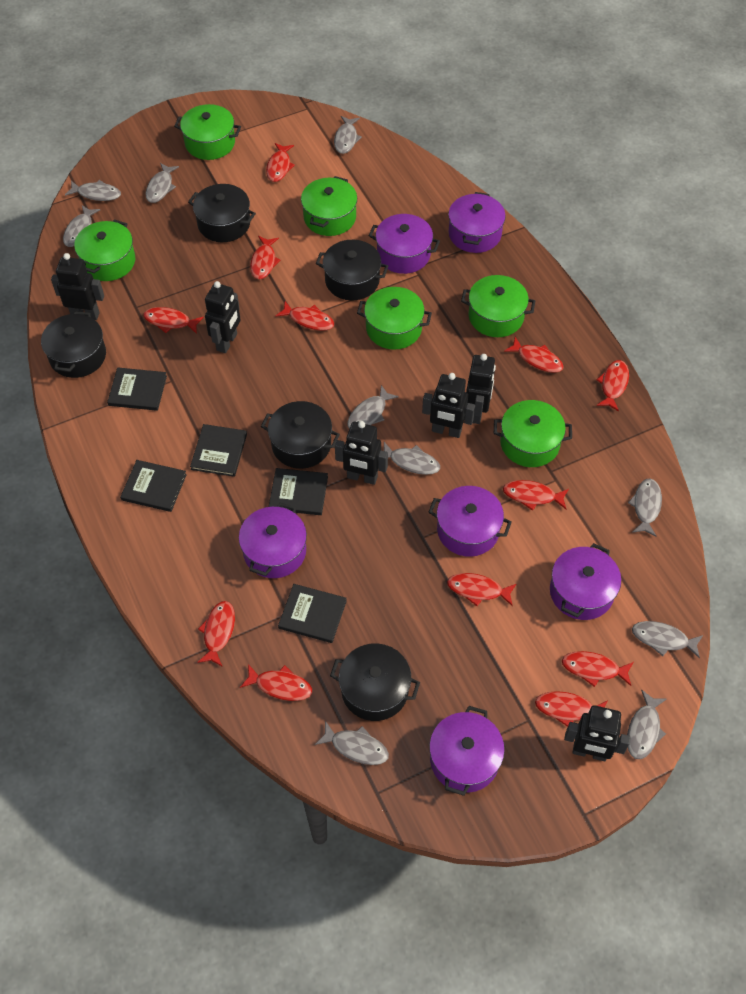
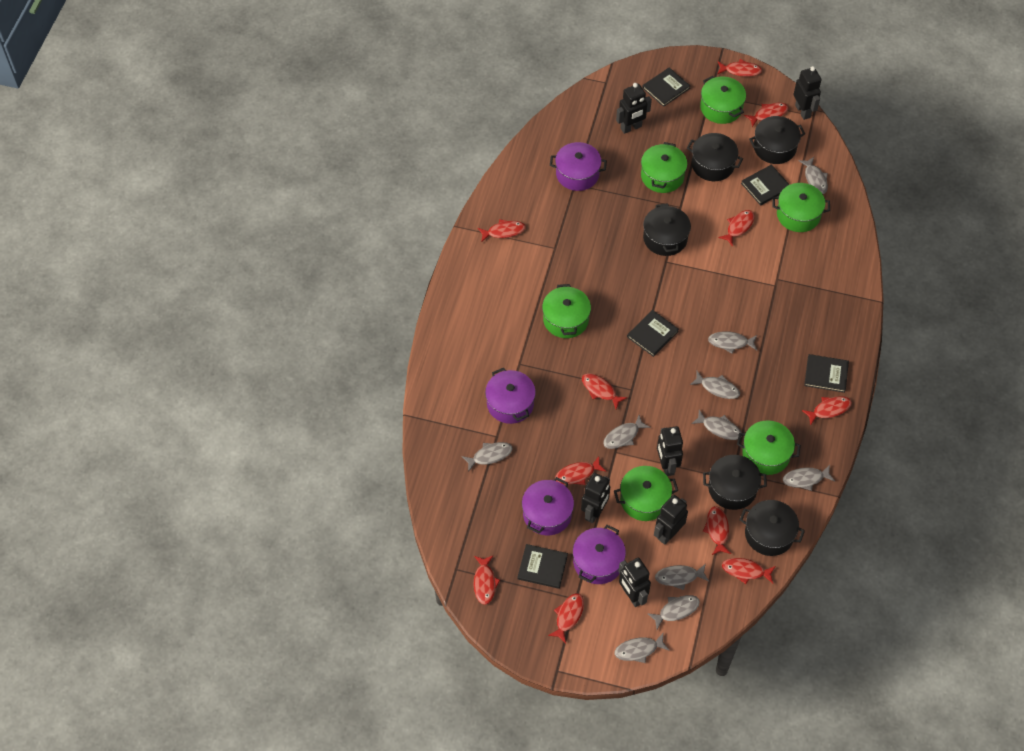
purple pot: [239,503,307,578] [369,214,440,274] [429,486,512,557] [429,706,505,796] [448,192,506,253] [550,543,621,620] = 6 -> [485,368,536,424] [522,477,574,535] [550,142,607,191] [573,525,626,584] = 4
red fish: [143,307,204,334] [197,601,235,666] [240,664,312,701] [250,236,280,280] [266,143,295,182] [275,301,334,331] [447,573,516,606] [503,480,569,511] [504,337,564,373] [535,691,608,727] [562,651,633,687] [596,360,629,412] = 12 -> [474,555,500,605] [478,219,526,242] [548,593,584,644] [555,456,606,485] [582,373,628,409] [703,506,731,555] [718,59,762,77] [718,210,755,246] [722,558,775,584] [744,103,789,127] [802,396,852,425] = 11

